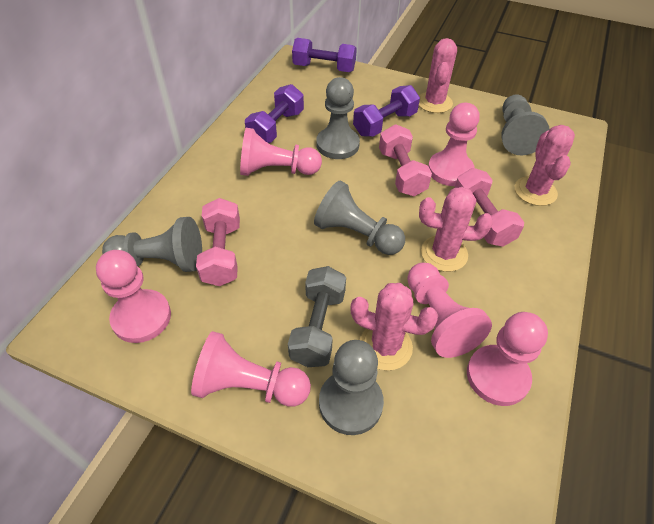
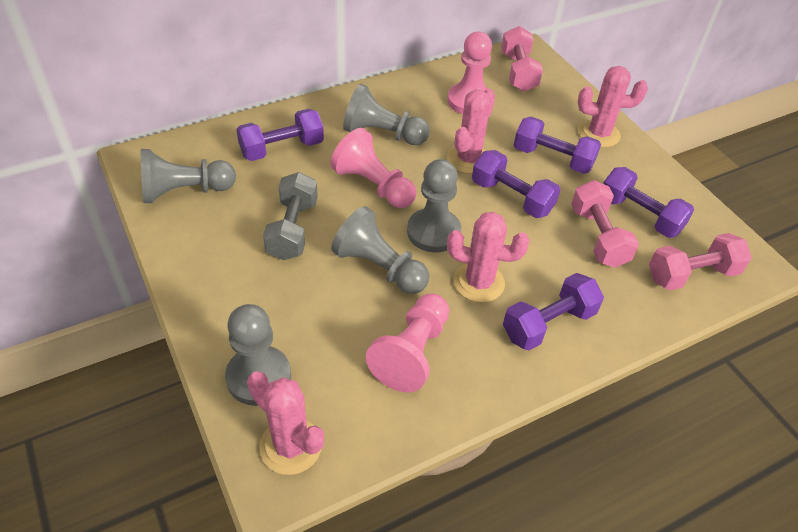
pink pawn: [96,250,171,343] [191,331,311,407] [240,128,322,176] [407,263,492,358] [428,103,480,186] [467,312,548,406] = 6 -> [330,128,417,208] [366,294,449,393] [448,32,492,114] = 3
purple dumbbell: [245,84,304,143] [292,38,357,72] [353,85,420,137] = 3 -> [236,109,324,161] [472,150,561,218] [503,273,604,350] [514,117,601,174] [603,167,694,238] = 5

